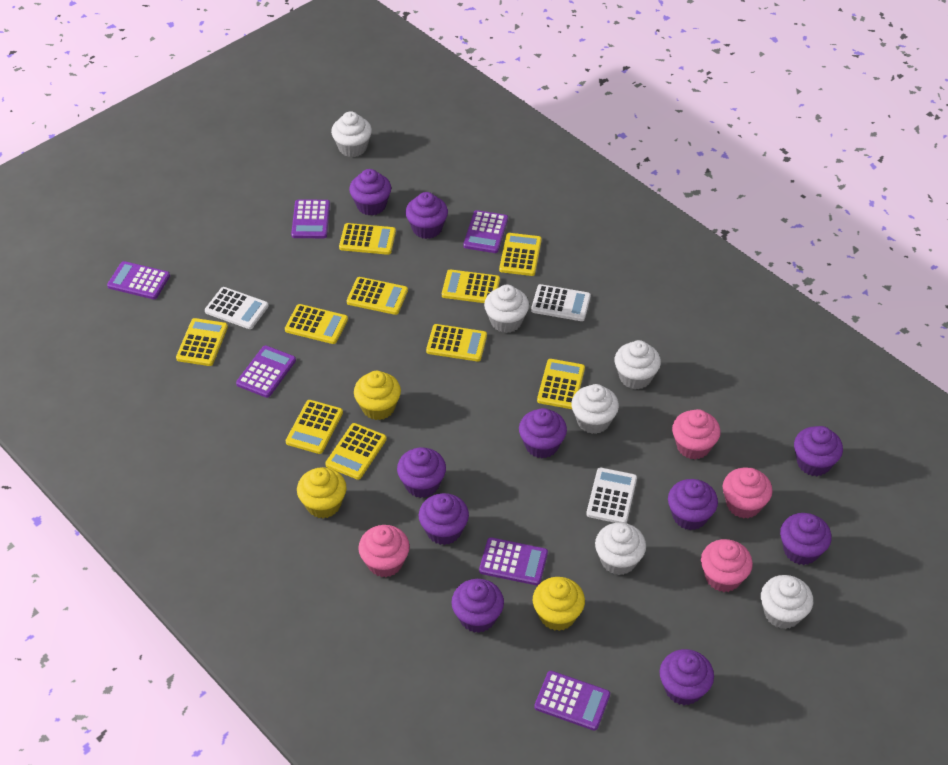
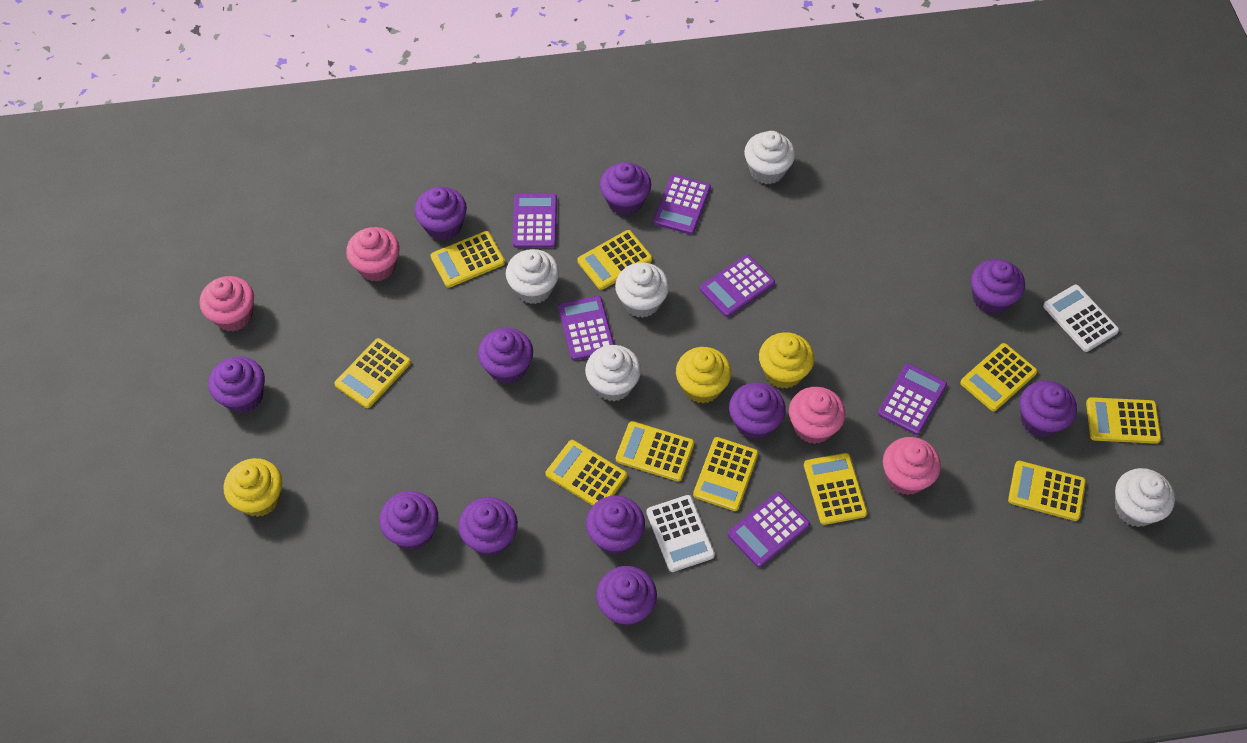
purple cupcake: [349,169,391,215] [397,447,446,498] [406,192,448,239] [419,493,469,545] [451,579,504,633] [519,408,567,458] [660,649,714,705] [668,479,718,530] [780,513,831,565] [794,426,843,476] = 10 -> [208,356,265,413] [379,491,438,550] [414,187,467,241] [458,497,518,556] [478,328,533,384] [586,496,645,555] [596,566,657,627] [600,162,651,216] [729,382,786,440] [971,259,1025,314] [1020,380,1077,438] = 11
white calculator: [205,287,269,329] [531,284,591,321] [586,468,637,523] = 3 -> [646,495,715,572] [1043,285,1119,352] = 2
white cupcake: [331,111,372,157] [484,285,529,333] [571,384,619,434] [595,523,646,575] [615,340,661,390] [761,575,813,629] = 6 -> [506,249,559,304] [585,345,641,401] [615,263,669,318] [744,131,795,184] [1115,468,1175,527] = 5

